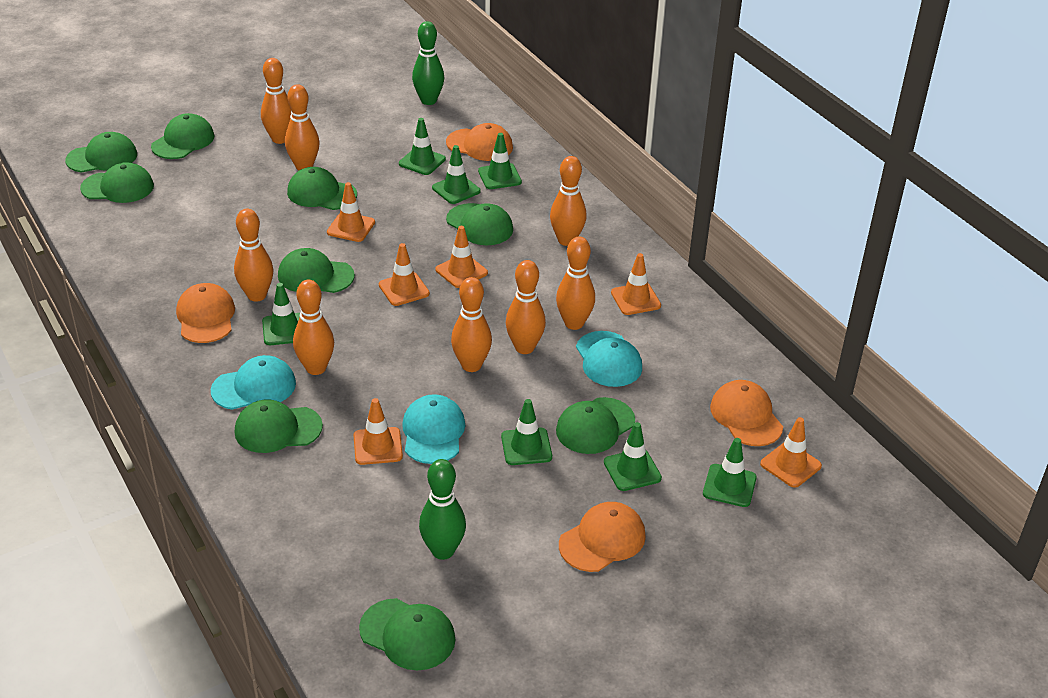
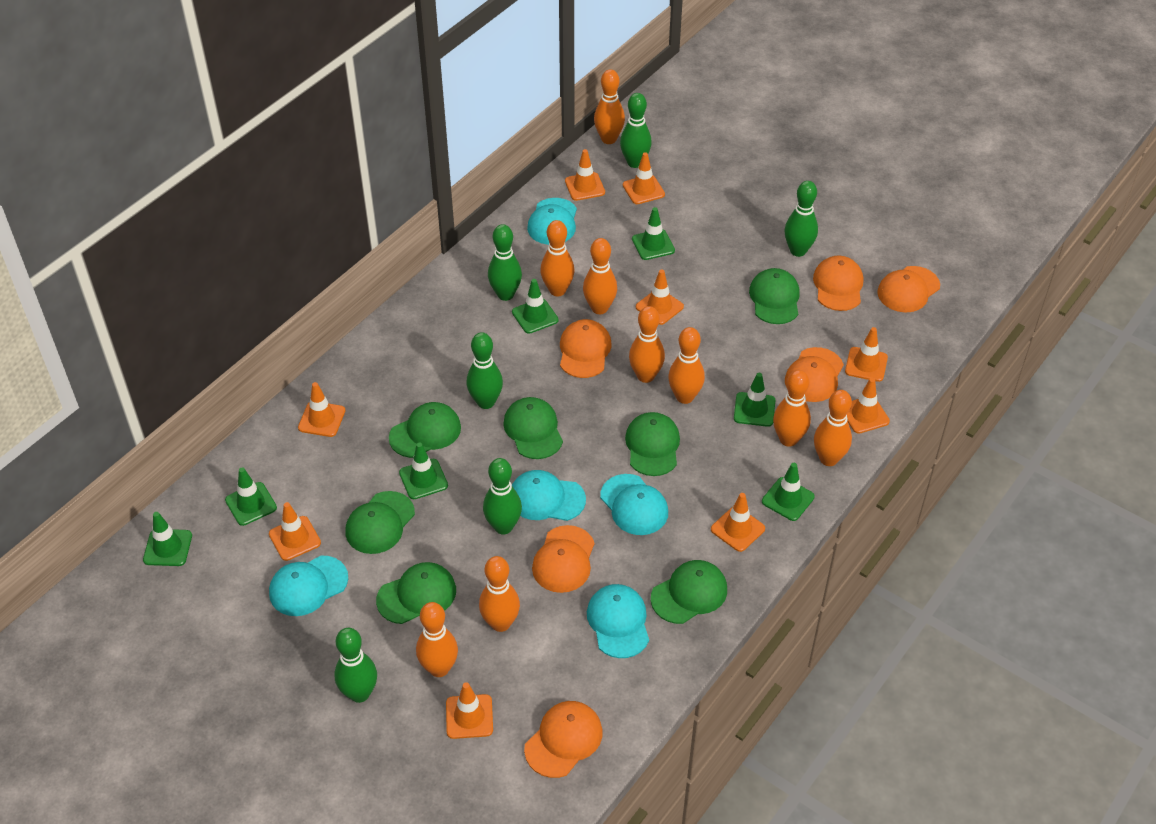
green bowling pin: [412,21,444,105] [419,459,466,560] = 2 -> [335,628,377,703] [466,332,503,409] [483,458,522,534] [488,224,522,301] [620,93,652,168] [785,181,818,257] = 6
green cap: [65,132,137,173] [80,162,154,203] [151,113,214,159] [235,399,323,453] [278,248,355,293] [287,167,357,210] [359,598,455,670] [446,203,513,245] [556,397,635,454] = 9 -> [346,491,415,554] [376,562,456,624] [389,402,461,458] [503,397,563,459] [625,412,680,476] [651,560,727,624] [749,268,800,324] = 7
orange bowling pin: [234,209,274,302] [261,58,291,144] [285,84,320,170] [293,280,334,375] [451,277,492,372] [506,260,546,354] [550,156,587,246] [556,237,595,330] = 8 -> [416,602,458,677] [479,556,520,632] [540,220,575,296] [583,238,617,314] [594,69,625,144] [629,306,665,383] [668,327,705,404] [773,370,811,447] [814,390,852,466] = 9
orange cap: [176,283,235,343] [446,123,513,161] [559,502,646,572] [710,380,783,446] = 4 -> [524,701,602,778] [532,525,595,593] [560,319,612,378] [785,347,844,402] [813,256,863,311] [877,266,940,312] = 6
orange traffic cone: [327,182,375,242] [353,398,403,465] [379,243,430,306] [435,226,488,288] [611,253,661,315] [760,417,822,488] = 6 -> [269,502,321,561] [298,382,346,437] [446,682,493,739] [565,149,605,201] [623,152,665,204] [636,270,684,325] [711,493,765,552] [845,327,888,382] [847,378,890,434] = 9
turquoise cap: [211,355,296,410] [402,394,465,464] [576,331,642,387] = 3 -> [269,556,348,616] [512,470,586,521] [527,198,577,245] [587,584,649,658] [600,474,668,535] = 5

